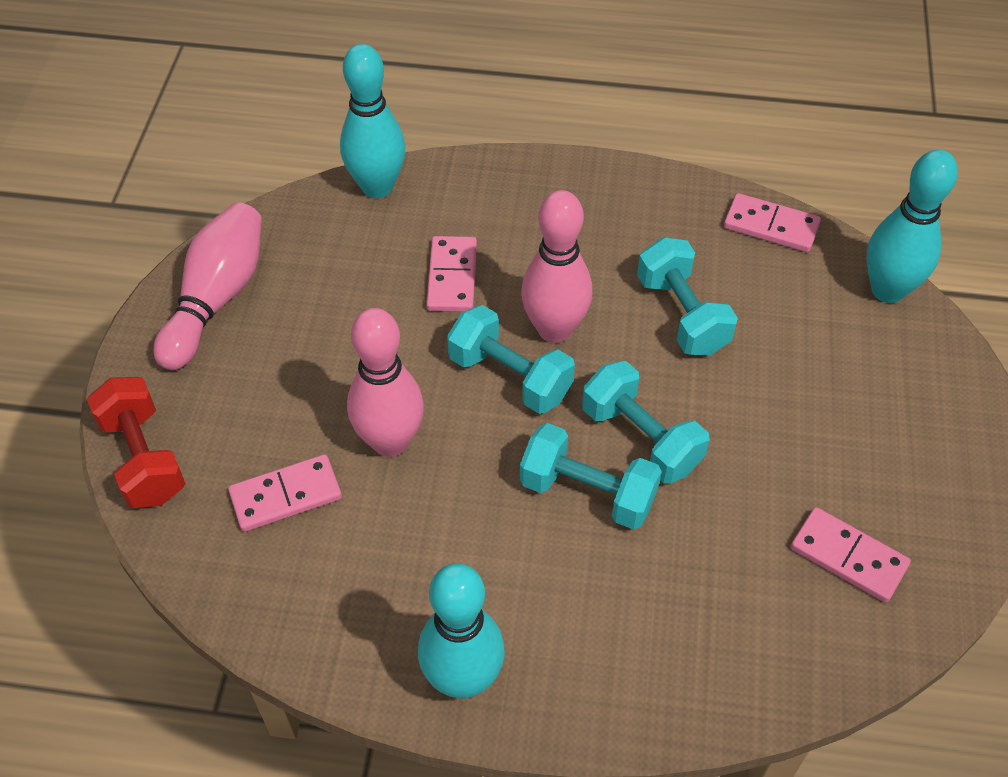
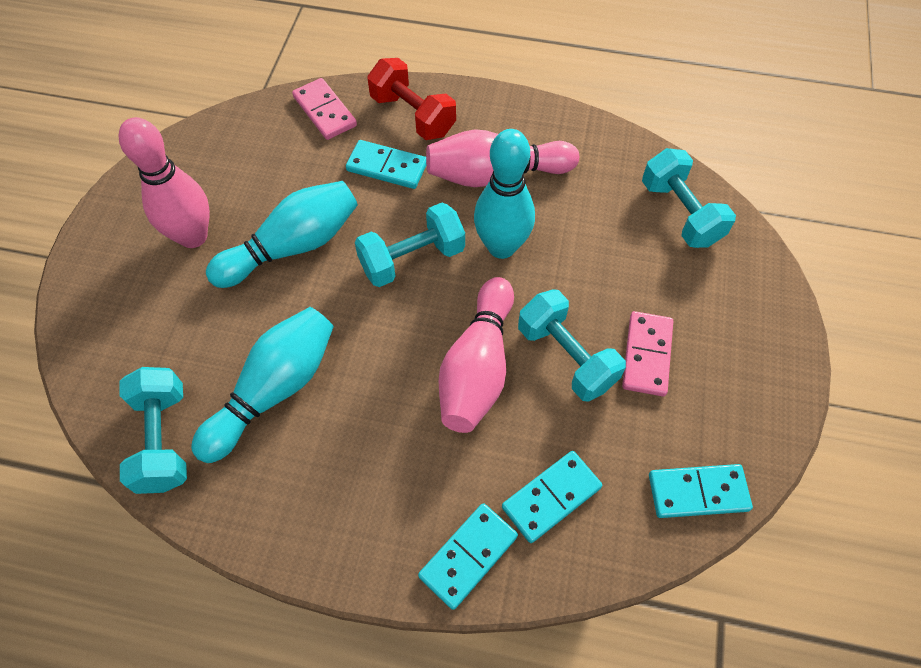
pink domino: [228,454,342,532] [426,236,477,312] [724,193,821,252] [791,507,911,603] = 4 -> [292,78,357,140] [622,311,673,396] = 2
turquoise domino: none = 0 -> [346,140,426,189] [418,503,518,610] [502,451,602,543] [649,464,753,518] = 4

